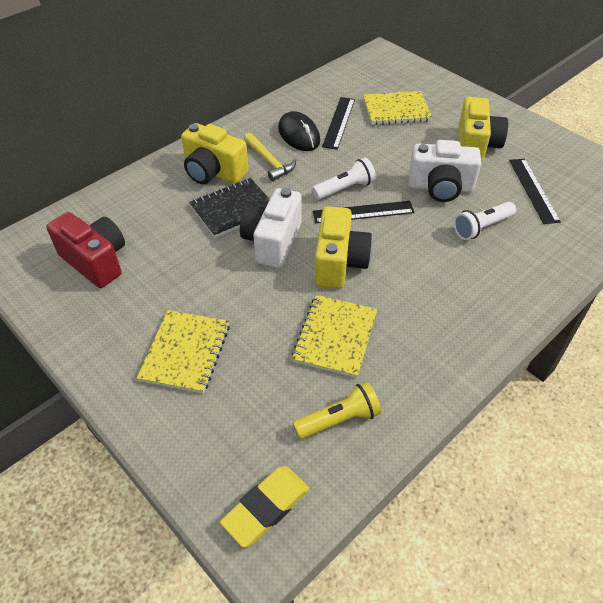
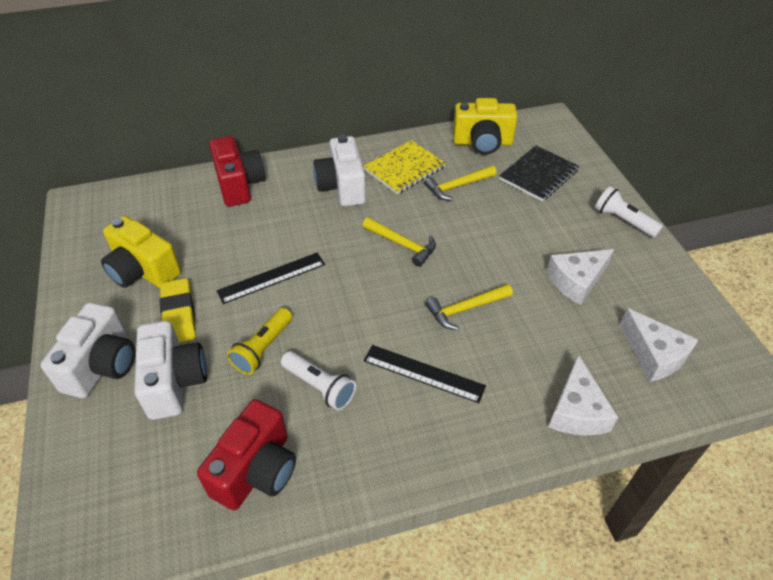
black mouse: [278,111,320,151] = 1 -> none = 0
black ruler: [312,201,415,223] [322,97,355,150] [509,159,561,224] = 3 -> [216,253,325,304] [364,345,486,403] = 2
red camera: [46,212,125,288] = 1 -> [197,399,296,510] [209,136,265,207] = 2
white camera: [240,188,302,268] [409,140,482,202] = 2 -> [40,302,135,398] [134,321,207,420] [313,135,366,207] = 3
white cheese: none = 0 -> [547,249,614,305] [549,355,618,436] [620,308,698,382] = 3
yellow camera: [181,123,248,184] [314,206,372,288] [458,97,508,163] = 3 -> [101,216,181,288] [453,98,518,155] = 2
yellow hammer: [244,133,296,181] = 1 -> [363,217,436,267] [424,166,497,201] [426,284,513,330] = 3
yellow notebook: [137,310,230,394] [291,295,377,378] [363,91,432,125] = 3 -> [363,140,446,194] = 1

